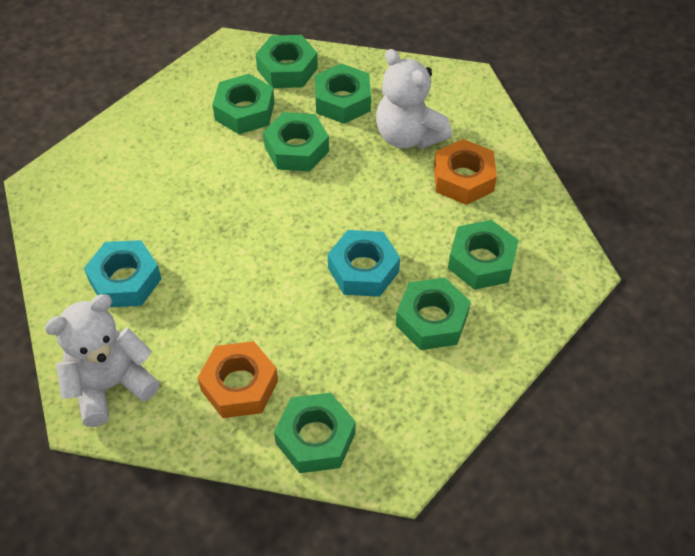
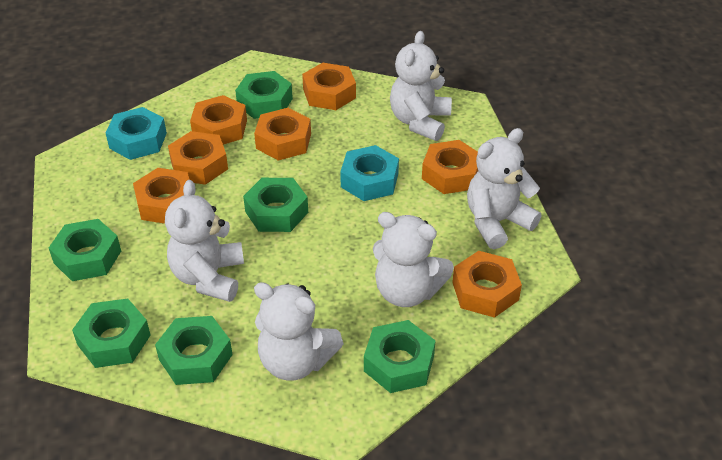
green nut: [212,74,275,134] [255,35,318,88] [263,112,329,172] [274,393,356,473] [315,63,371,124] [396,277,471,350] [448,220,519,290] = 7 -> [49,219,121,281] [72,298,150,368] [155,316,233,385] [235,71,293,119] [243,178,308,232] [364,320,436,393] = 6
orange nut: [198,341,278,418] [434,139,497,205] = 2 -> [133,168,190,224] [168,131,228,185] [190,95,247,145] [254,108,311,161] [302,63,356,110] [422,140,478,194] [452,251,522,318] = 7
white teddy bear: [44,294,160,427] [376,49,452,149] = 2 -> [165,180,244,302] [254,282,344,381] [373,212,454,307] [390,31,452,141] [467,128,541,249] = 5

